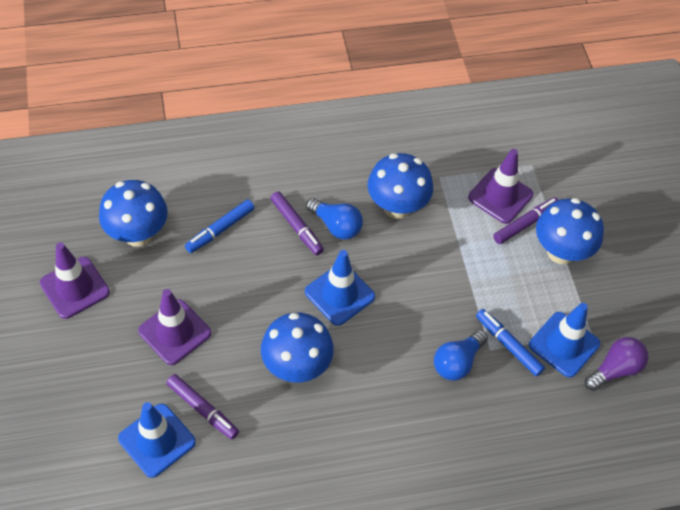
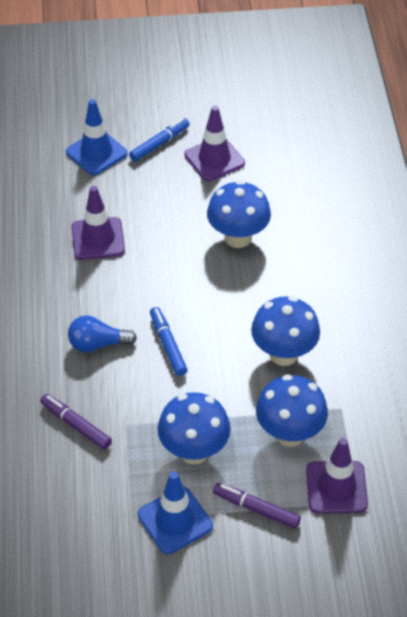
blue light bulb: [306,198,363,240] [434,330,488,381] = 2 -> [68,315,137,353] = 1
blue traffic cone: [118,402,196,478] [305,250,375,326] [529,303,600,378] = 3 -> [66,99,128,175] [138,471,213,554] = 2
purple light bulb: [585,337,648,391] = 1 -> none = 0
purple marker: [166,374,239,439] [270,191,324,255] [493,197,558,244] = 3 -> [40,394,112,449] [213,483,301,529] = 2

